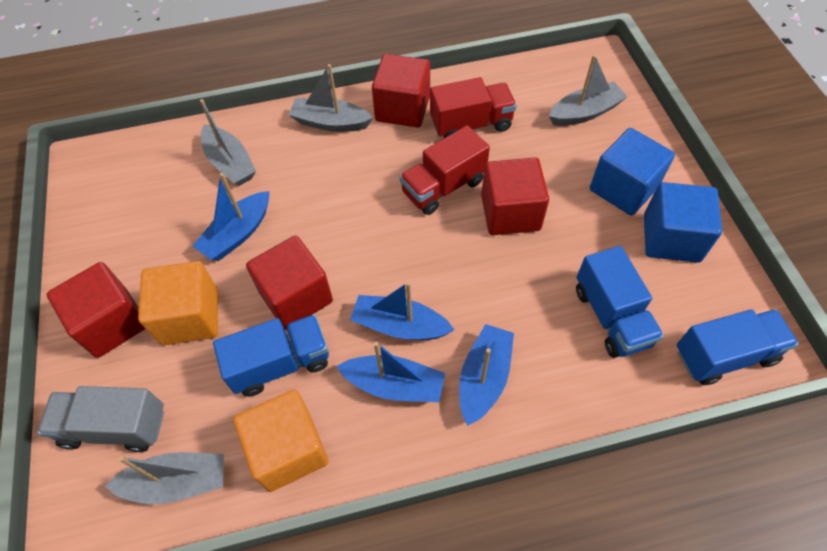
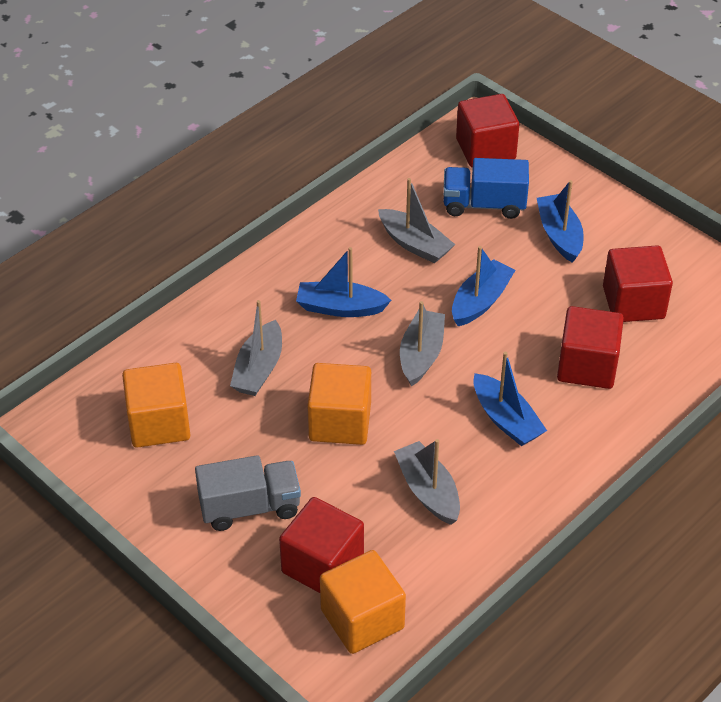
blue cube: [590,128,675,216] [644,182,722,263] = 2 -> none = 0
blue truck: [213,315,329,397] [576,246,664,358] [677,309,799,385] = 3 -> [443,158,529,219] = 1
orange cube: [138,261,218,345] [233,390,329,492] = 2 -> [122,363,190,448] [307,363,371,445] [320,550,406,654] = 3
red truck: [399,126,490,215] [430,77,517,138] = 2 -> none = 0

